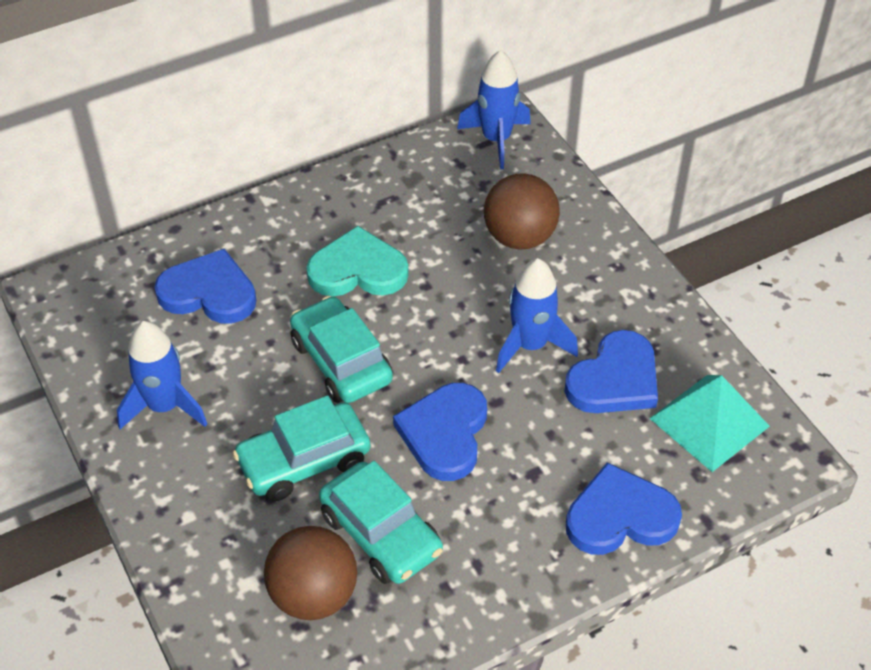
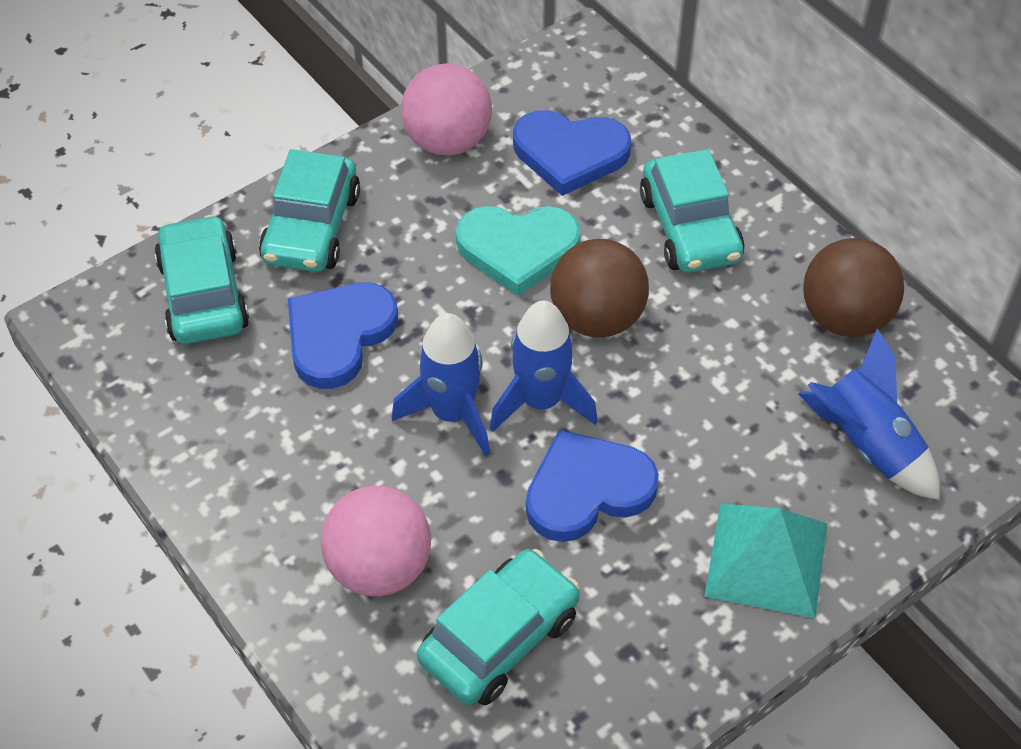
blue heart: [154,249,256,324] [393,383,487,481] [564,330,658,413] [566,462,682,555] = 4 -> [288,282,398,389] [513,110,631,196] [526,429,659,542] = 3
pink ball: none = 0 -> [321,486,431,596] [401,63,492,155] = 2
turquoise car: [233,395,371,501] [290,296,393,403] [319,461,443,584] = 3 -> [154,215,249,344] [259,149,360,272] [417,549,580,705] [640,149,745,273] = 4

